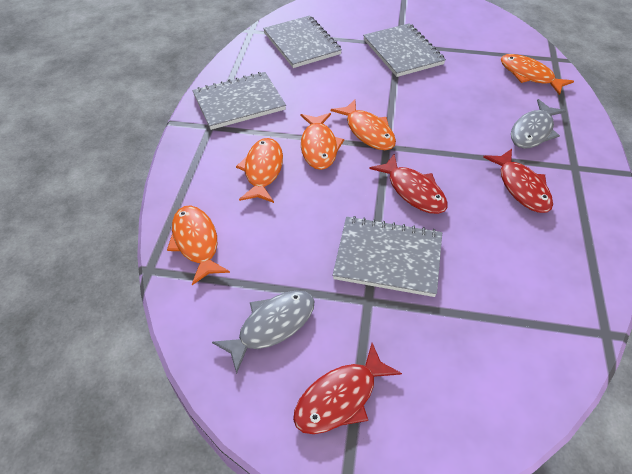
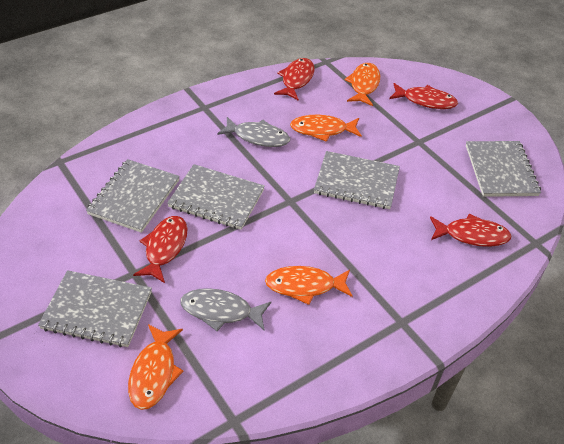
grey notebook: [192,72,286,130] [263,15,342,68] [332,216,442,297] [363,23,446,77] = 4 -> [38,270,152,347] [86,159,180,233] [167,164,265,230] [314,151,400,209] [466,141,541,197] = 5
orange fish: [167,205,230,285] [236,138,283,203] [300,113,344,170] [331,99,396,150] [501,54,574,95] = 5 -> [128,324,184,410] [265,266,353,305] [290,115,362,142] [344,63,380,106] = 4
red fish: [293,343,402,434] [369,154,448,214] [483,149,553,213] = 3 -> [133,216,187,283] [274,58,315,101] [389,83,458,109] [430,214,511,247] = 4

